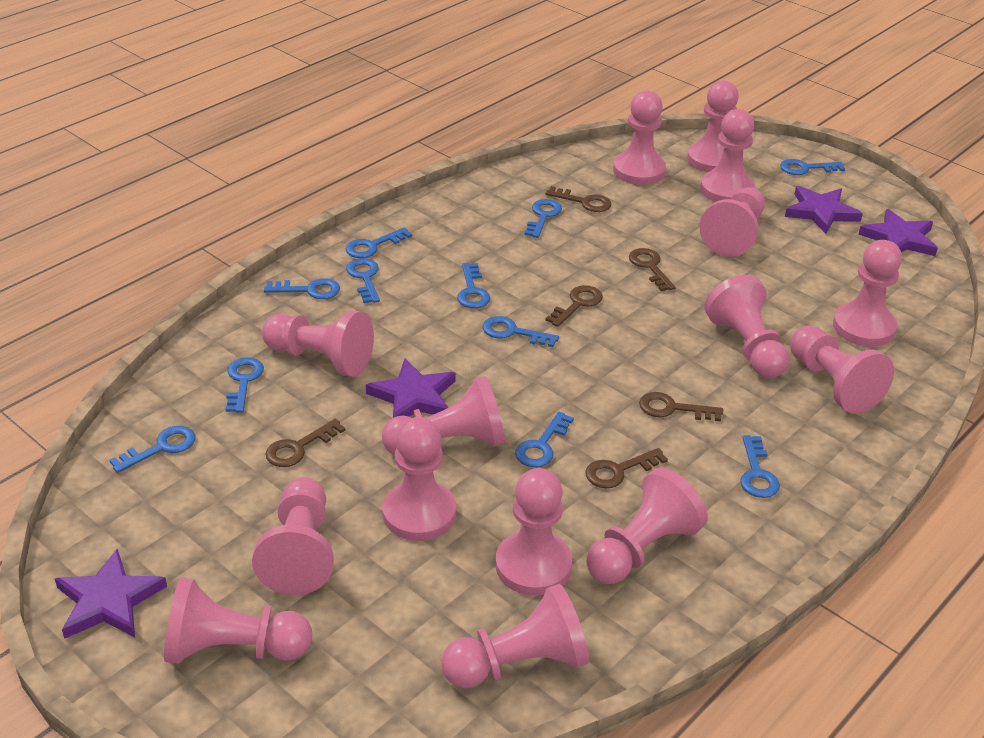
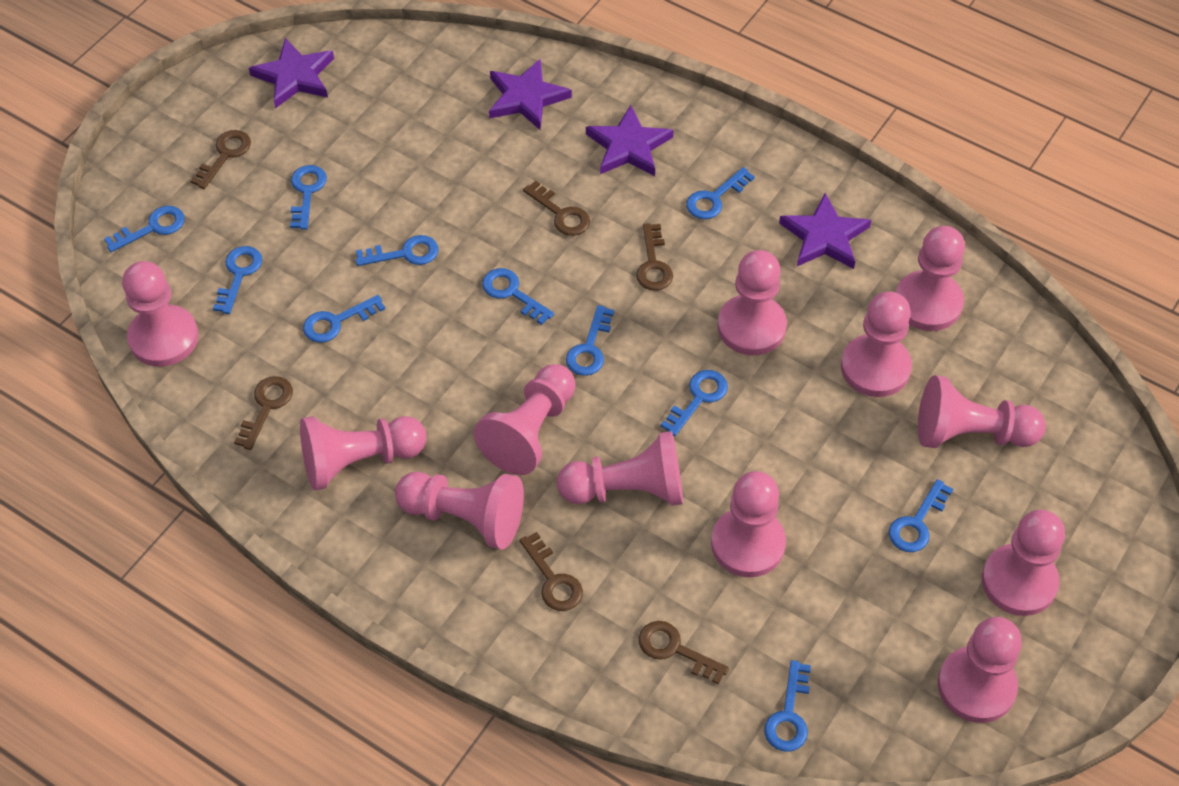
pink pawn: [164,578,312,664] [252,478,334,595] [262,310,374,377] [382,376,505,455] [382,417,456,541] [441,584,589,688] [495,468,572,596] [586,467,708,584] [613,91,666,185] [687,80,739,172] [700,109,755,202] [700,187,765,257] [705,275,789,378] [790,325,894,414] [833,240,902,346] = 15 -> [122,261,198,367] [300,416,427,491] [395,472,524,550] [474,364,576,475] [557,431,683,506] [711,471,786,577] [718,250,787,355] [841,292,912,397] [896,226,965,331] [918,375,1046,448] [938,617,1022,723] [982,510,1065,616] = 12

